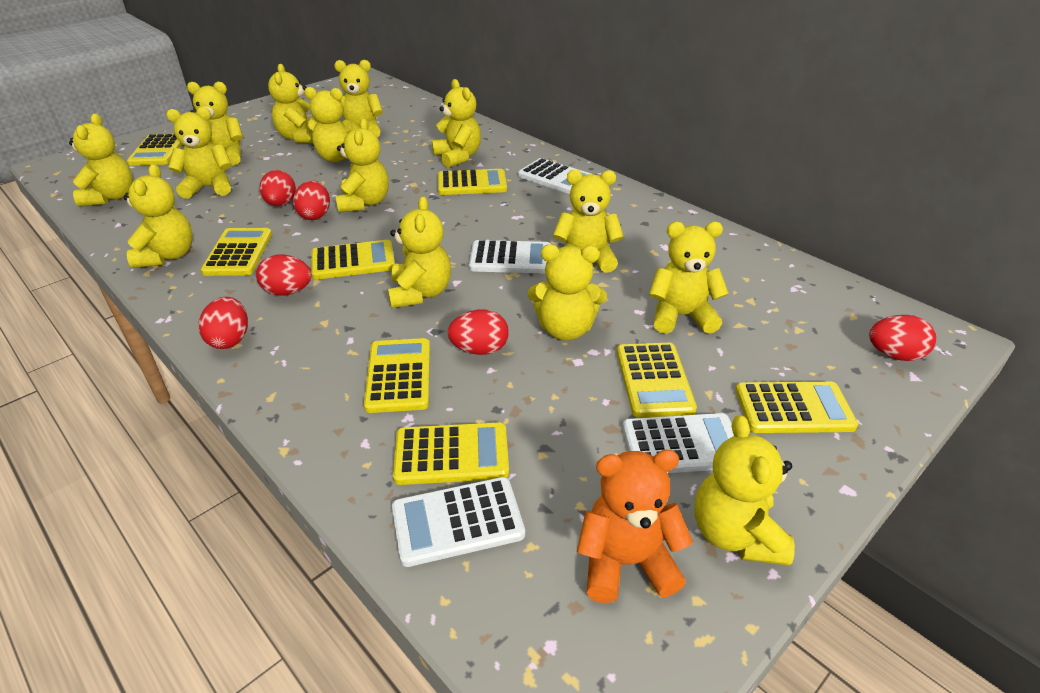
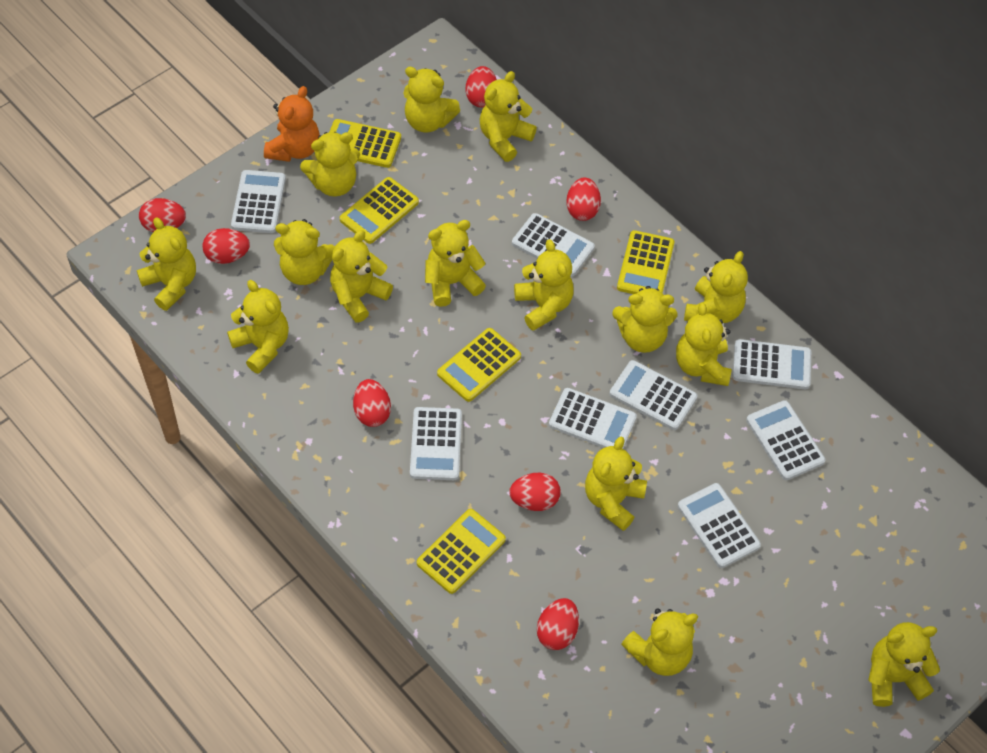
red egg: [199,297,248,349] [256,254,312,296] [259,170,296,206] [293,180,330,220] [447,309,509,355] [869,315,936,361] = 6 -> [139,198,186,232] [202,228,250,264] [353,379,391,427] [466,66,497,107] [509,473,561,511] [537,598,579,650] [566,178,601,221] = 7
white calculator: [392,477,525,567] [469,240,550,273] [518,158,591,194] [623,413,734,473] = 4 -> [231,170,286,233] [410,407,462,480] [512,213,595,276] [549,388,637,449] [609,360,697,430] [678,483,761,568] [733,339,811,389] [746,400,826,480] = 8
yellow calculator: [127,134,183,166] [201,228,272,276] [311,240,395,279] [364,338,430,413] [393,422,509,485] [438,169,507,195] [617,343,697,417] [735,382,858,433] = 8 -> [329,119,401,168] [340,177,419,244] [417,509,506,594] [437,328,521,402] [617,230,674,294] = 5
yellow teddy bear: [69,114,133,207] [123,164,193,268] [166,107,232,199] [187,82,243,165] [268,64,314,143] [304,87,360,162] [334,60,383,137] [336,119,389,213] [388,196,451,308] [432,79,481,168] [528,244,607,341] [553,170,624,273] [649,222,729,334] [694,415,795,566] = 14 -> [137,217,196,311] [227,280,289,374] [274,219,335,285] [300,132,360,196] [330,230,393,323] [403,67,460,133] [425,220,486,307] [480,71,537,162] [514,239,574,331] [585,437,647,531] [612,286,678,353] [621,609,698,676] [676,303,732,386] [684,251,748,323] [868,622,940,707] = 15

